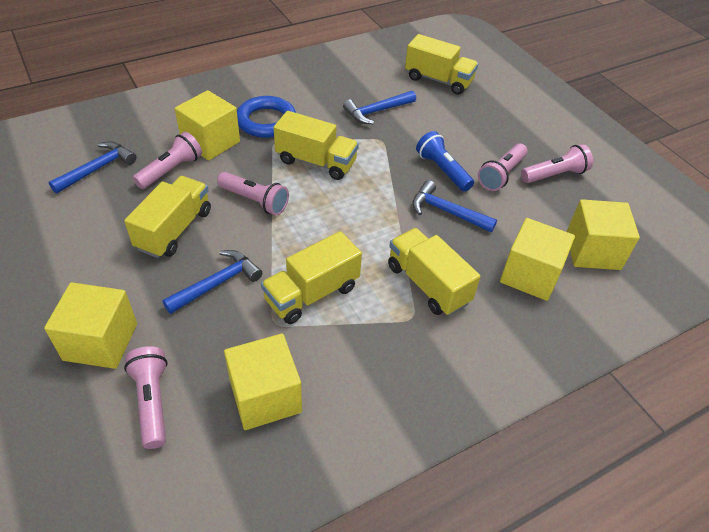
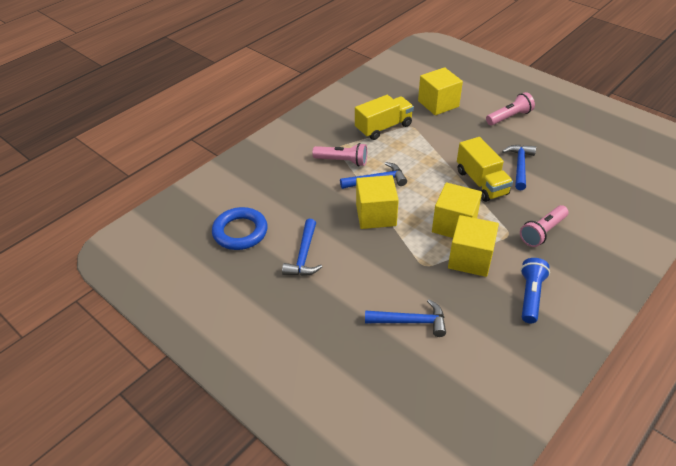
pink flashlight: [124,346,168,449] [133,132,202,189] [217,172,289,215] [478,143,528,191] [521,144,593,183] = 5 -> [312,143,367,166] [486,92,535,125] [520,205,568,247] = 3
yellow cube: [44,282,137,369] [175,90,240,161] [224,334,302,430] [500,218,575,301] [566,199,640,270] = 5 -> [356,175,399,229] [418,67,463,115] [432,183,482,238] [448,215,499,277] = 4
yellow truck: [124,176,211,258] [261,231,362,324] [274,111,359,180] [388,228,481,316] [405,34,478,95] = 5 -> [355,95,414,140] [457,137,513,202] = 2

